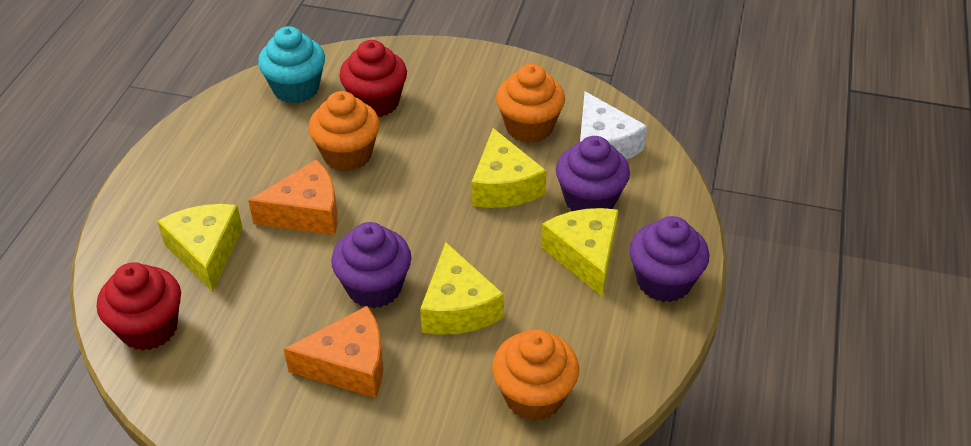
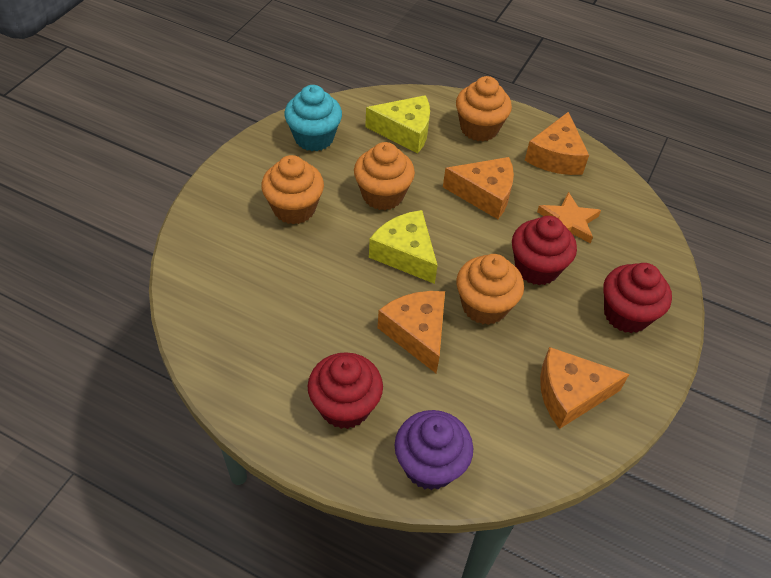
orange cheese: [248,159,338,235] [284,306,384,398] = 2 -> [377,291,445,373] [443,157,514,219] [525,112,589,175] [540,347,629,429] = 4
orange cupcake: [308,91,380,171] [492,330,579,421] [496,64,565,143] = 3 -> [261,155,324,224] [354,142,415,210] [456,76,512,142] [456,254,524,325] = 4
orange star: none = 0 -> [537,192,601,243] = 1
purple cupcake: [331,222,411,308] [556,136,630,211] [629,216,709,302] = 3 -> [395,410,473,490] = 1
red cupcake: [97,262,181,351] [339,40,407,117] = 2 -> [308,352,383,429] [512,216,577,285] [604,263,672,333] = 3
white cheese: [580,91,647,160] = 1 -> none = 0
yellow cheese: [157,204,243,292] [420,243,504,335] [472,128,547,208] [541,208,619,296] = 4 -> [365,95,430,153] [369,210,438,284] = 2

